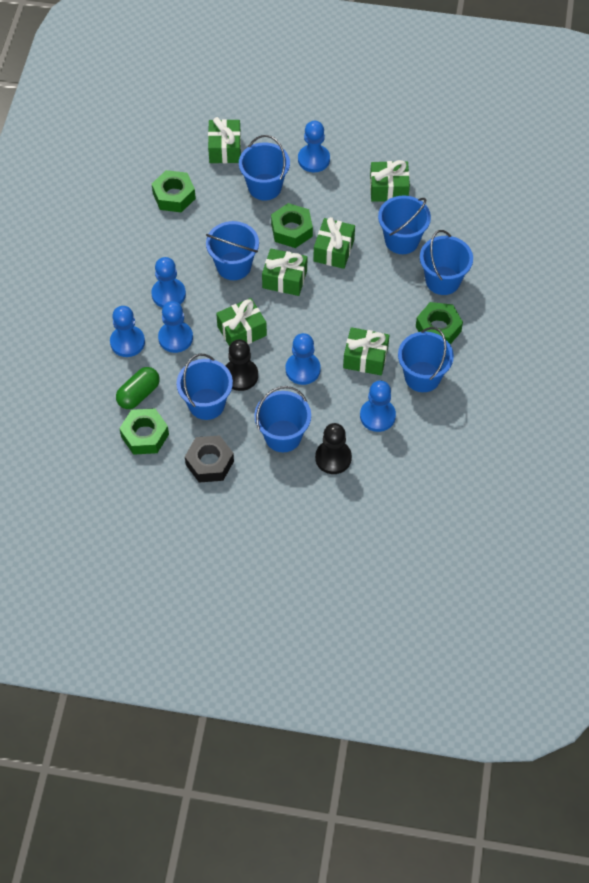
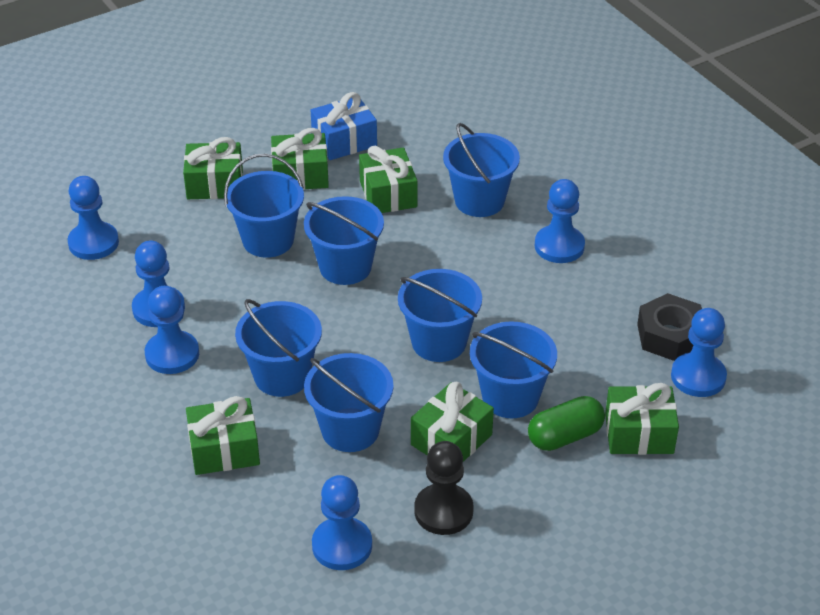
black pawn: [226,339,258,391] [315,423,352,474] = 2 -> [414,441,474,535] = 1
blue gift: none = 0 -> [311,92,377,160] = 1
green nut: [119,408,169,455] [152,170,196,213] [271,203,313,248] [416,302,463,344] = 4 -> none = 0

